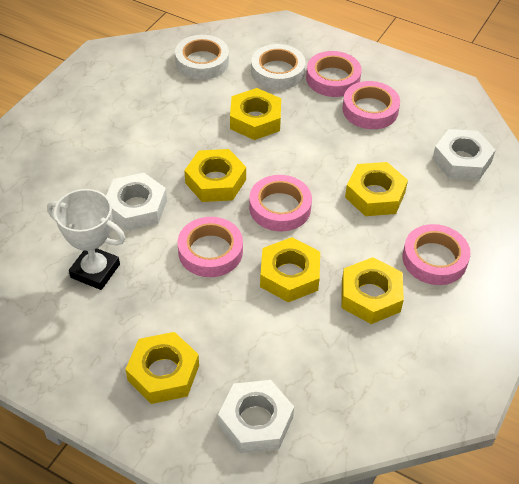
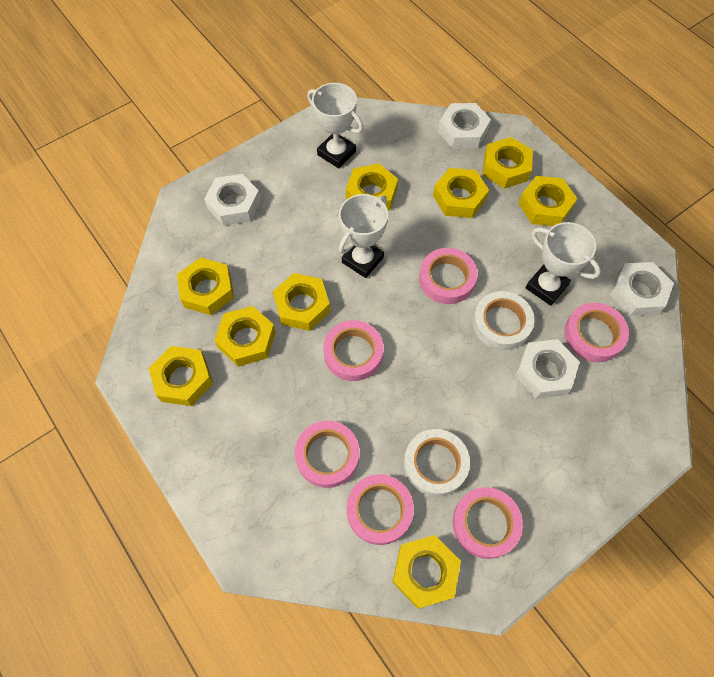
pink tape: [178,217,243,277] [249,175,312,231] [306,51,362,97] [342,81,400,129] [402,224,471,285] = 5 -> [295,421,360,488] [323,320,384,381] [347,474,414,545] [419,248,478,304] [453,487,523,559] [564,302,629,362] = 6
white nut: [106,173,167,231] [218,380,294,454] [432,129,496,180] = 3 -> [204,174,261,226] [438,103,491,149] [515,339,580,399] [609,262,674,316] = 4
white trophy: [47,189,126,290] = 1 -> [307,83,363,168] [339,194,388,278] [525,222,601,306] = 3
yellow nut: [126,332,199,404] [184,149,246,202] [230,88,281,140] [260,237,320,302] [341,257,404,324] [345,162,408,216] = 6 -> [149,346,213,406] [177,257,234,315] [214,306,276,367] [273,273,330,331] [346,163,398,211] [392,535,461,609] [433,168,489,218] [483,137,533,189] [518,176,577,226] = 9

